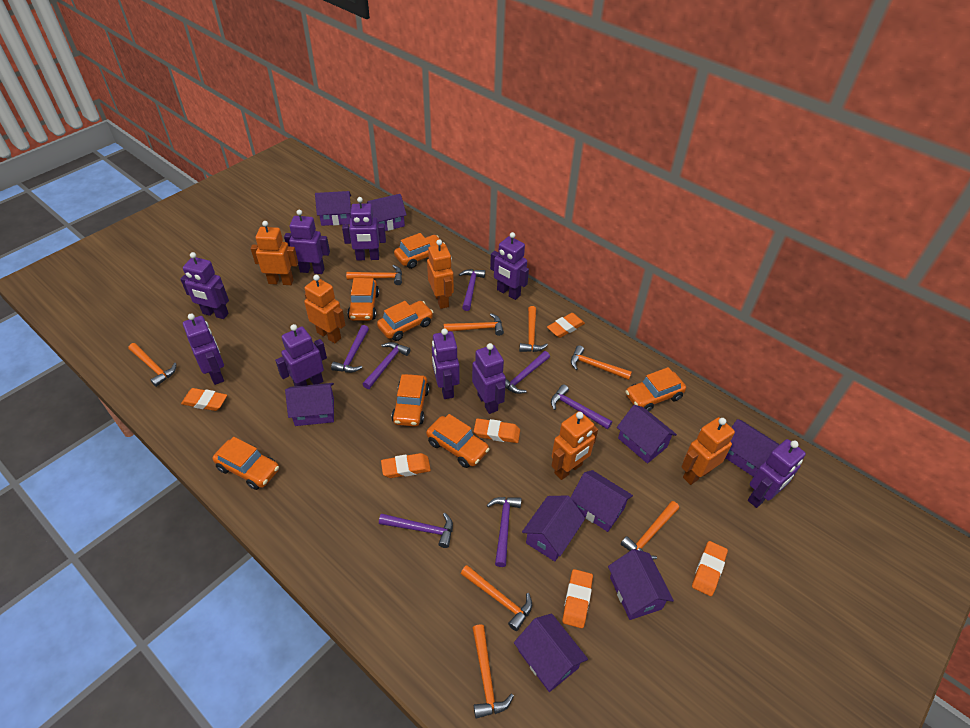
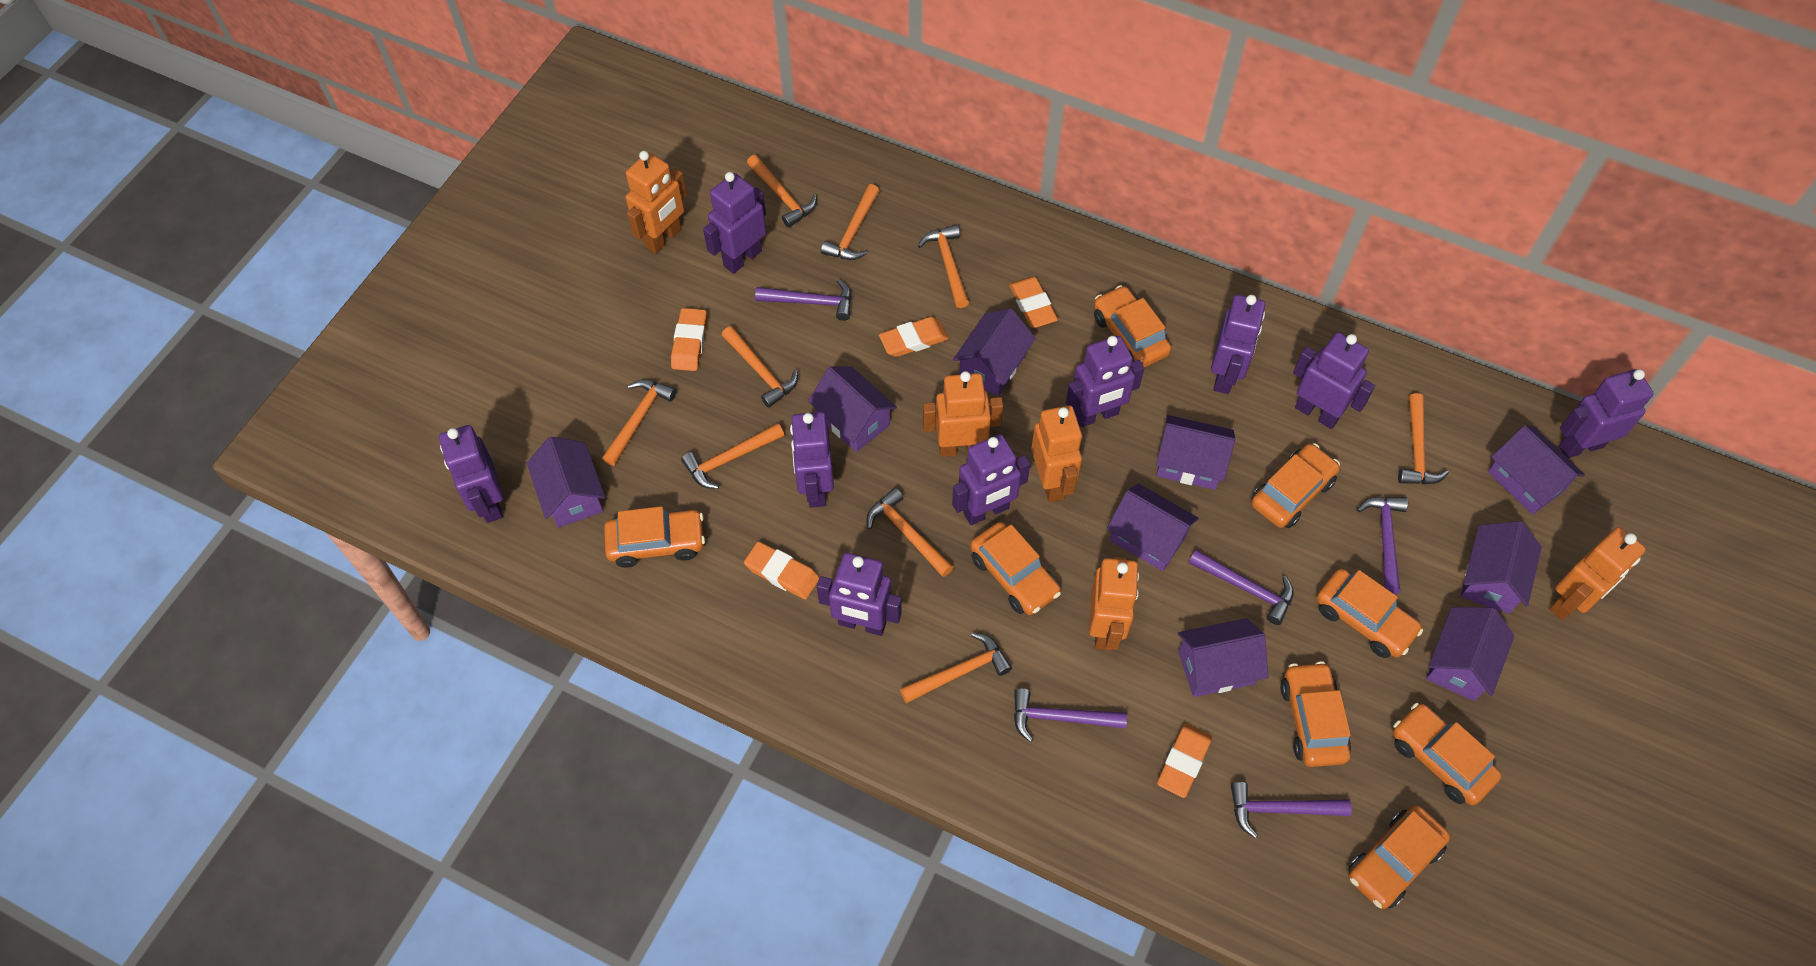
orange car: [212,437,279,490] [347,278,379,321] [377,301,433,341] [392,374,429,427] [394,233,445,269] [426,414,490,468] [625,367,686,411] = 7 -> [604,506,705,568] [970,522,1061,615] [1094,285,1171,368] [1251,443,1340,528] [1280,661,1351,767] [1316,569,1423,658] [1348,805,1450,909] [1393,703,1502,805] = 8
orange eraser: [181,388,227,411] [381,453,431,478] [474,418,520,443] [547,313,585,338] [562,569,593,628] [692,541,728,596] = 6 -> [671,308,707,371] [744,542,820,599] [879,317,949,357] [1009,277,1058,328] [1157,723,1212,798] = 5
orange hammer: [128,343,177,387] [346,265,402,285] [444,313,504,336] [461,565,532,631] [472,624,514,719] [519,306,548,352] [571,346,632,380] [621,501,679,560] = 8 -> [602,380,676,466] [681,423,784,489] [722,326,798,408] [747,155,817,228] [821,184,880,260] [867,488,953,577] [900,632,1012,703] [918,225,969,308] [1398,393,1449,484] = 9
purple hammer: [331,325,369,373] [363,342,411,389] [379,513,453,548] [459,269,485,311] [487,497,522,567] [505,351,550,394] [551,384,612,429] = 7 -> [755,279,852,321] [1014,688,1127,742] [1189,550,1294,625] [1231,782,1352,838] [1357,497,1408,594] = 5

